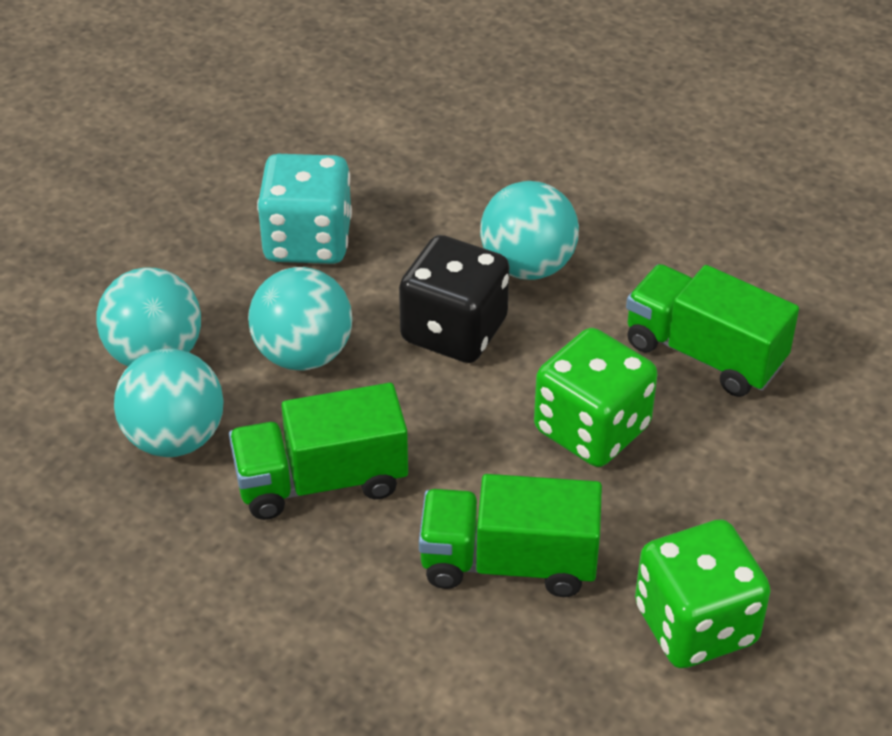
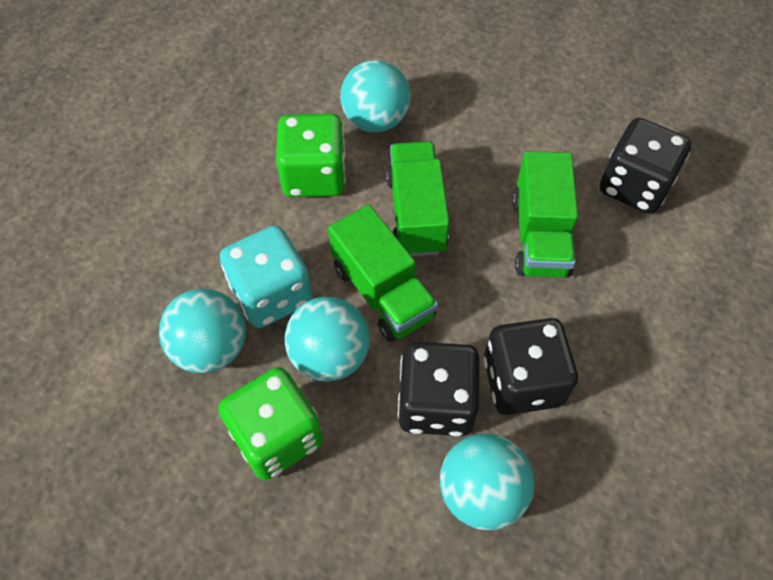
black dice: [399,235,509,363] = 1 -> [398,342,480,436] [484,318,578,415] [600,118,691,214] = 3

